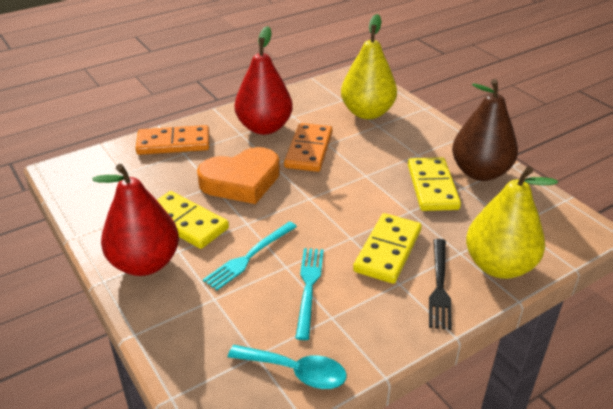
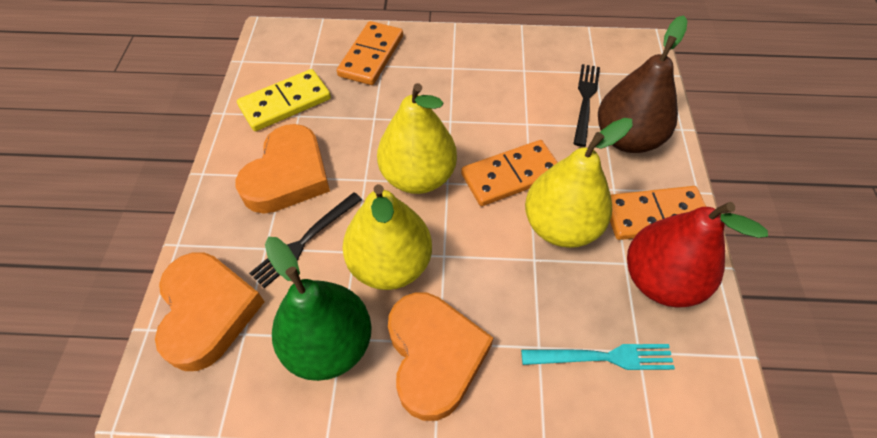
black fork: [429,239,452,330] = 1 -> [249,192,362,288] [573,64,600,147] = 2
green pear: none = 0 -> [265,237,372,381] = 1
orange domino: [135,125,209,155] [284,123,333,172] = 2 -> [337,21,403,85] [461,140,558,206] [610,186,706,240] = 3
orange heart: [197,147,280,204] = 1 -> [155,252,264,371] [236,124,330,213] [388,292,493,421] = 3
red pear: [92,164,179,276] [235,26,293,135] = 2 -> [627,202,768,308] = 1
turquoise fork: [203,221,297,290] [296,248,324,340] = 2 -> [521,344,675,370] = 1
turquoise spoon: [228,345,347,389] = 1 -> none = 0
yellow domino: [157,191,229,249] [353,213,422,284] [408,157,461,211] = 3 -> [237,69,331,131] = 1
yellow pear: [341,14,397,119] [466,166,558,279] = 2 -> [343,184,432,290] [377,83,457,194] [525,118,632,248] = 3

